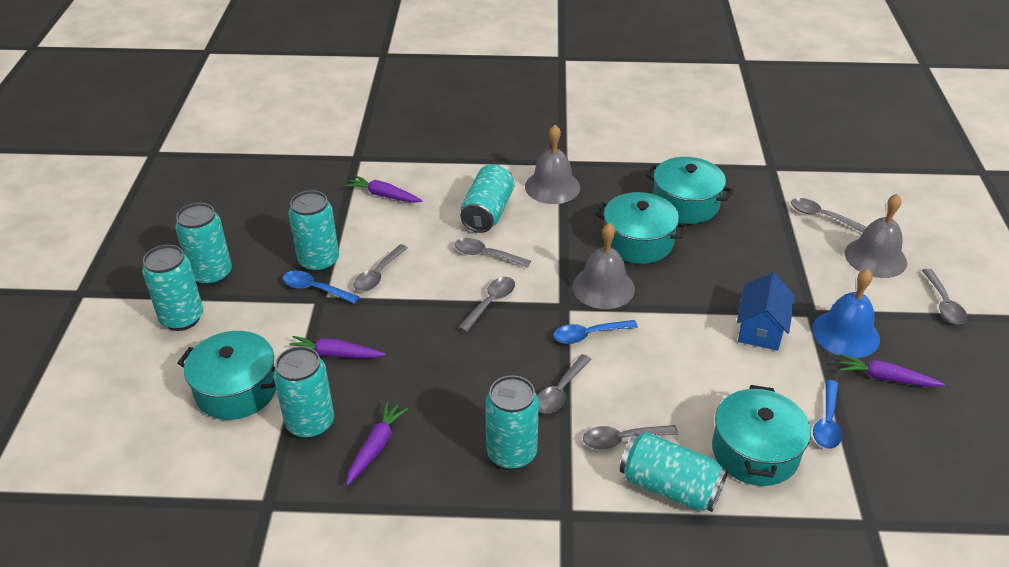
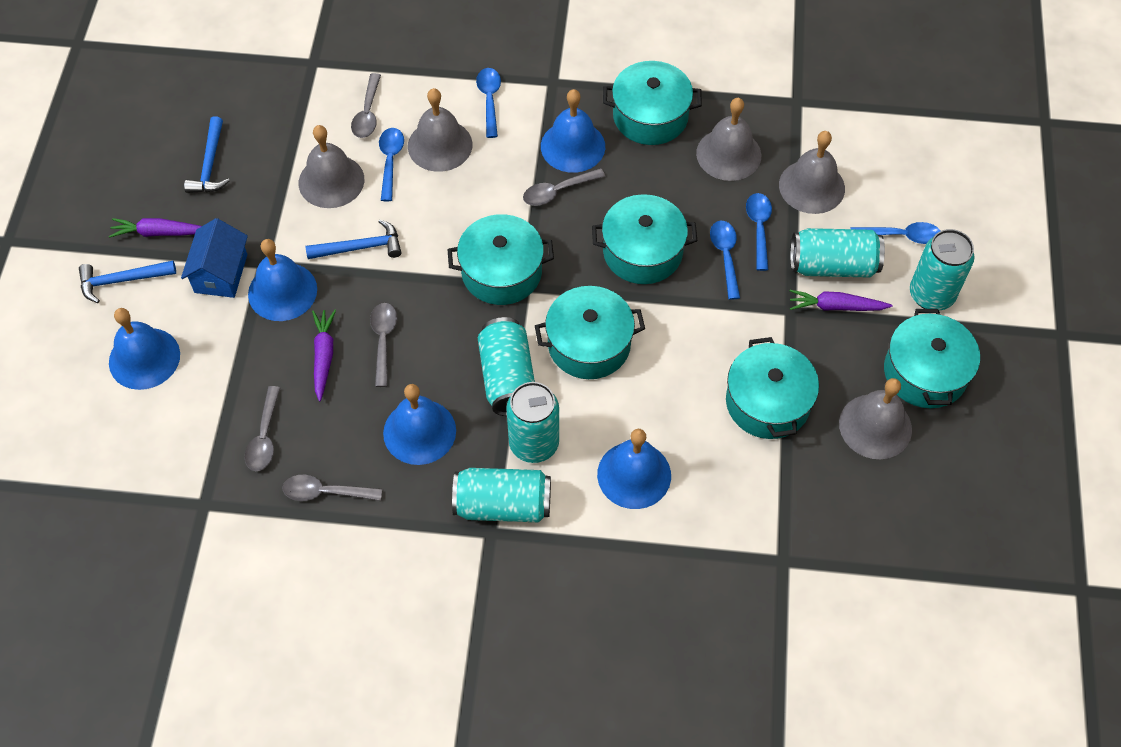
blue bell: [812,269,880,358] = 1 -> [109,308,180,390] [248,239,317,321] [383,384,456,465] [541,89,605,173] [597,429,671,509] = 5
blue hammer: none = 0 -> [79,260,176,303] [184,116,230,193] [306,219,402,259] = 3
blue spoon: [283,271,359,304] [553,320,638,344] [813,380,842,449] = 3 -> [379,128,404,201] [476,68,501,138] [710,221,740,300] [746,193,772,271] [850,222,940,244] = 5
grey bell: [525,125,580,204] [572,223,635,309] [845,194,907,278] = 3 -> [299,125,364,208] [408,88,473,172] [696,98,761,181] [779,131,845,214] [839,378,912,459] = 5
grey spoon: [354,244,408,292] [454,238,531,268] [458,277,515,332] [538,354,591,413] [583,425,678,449] [791,198,866,232] [922,269,967,325] = 7 -> [245,386,280,471] [282,475,382,501] [351,73,381,138] [370,303,397,387] [523,168,605,206] = 5
purple carrot: [290,336,386,358] [345,175,423,203] [346,401,409,485] [839,354,945,387] = 4 -> [109,218,202,238] [312,310,336,401] [790,290,892,311] = 3
turquoise can: [142,245,203,331] [175,203,232,286] [273,346,334,439] [288,190,339,273] [460,164,515,233] [485,375,539,470] [620,432,728,512] = 7 -> [452,468,551,522] [478,317,535,416] [506,382,559,463] [790,228,885,278] [910,229,974,311] = 5
turquoise pot: [178,331,276,420] [595,192,688,264] [645,157,734,224] [712,385,811,486] = 4 -> [447,214,554,305] [535,286,645,379] [592,194,697,284] [603,61,702,145] [726,337,819,439] [884,309,980,408] = 6

